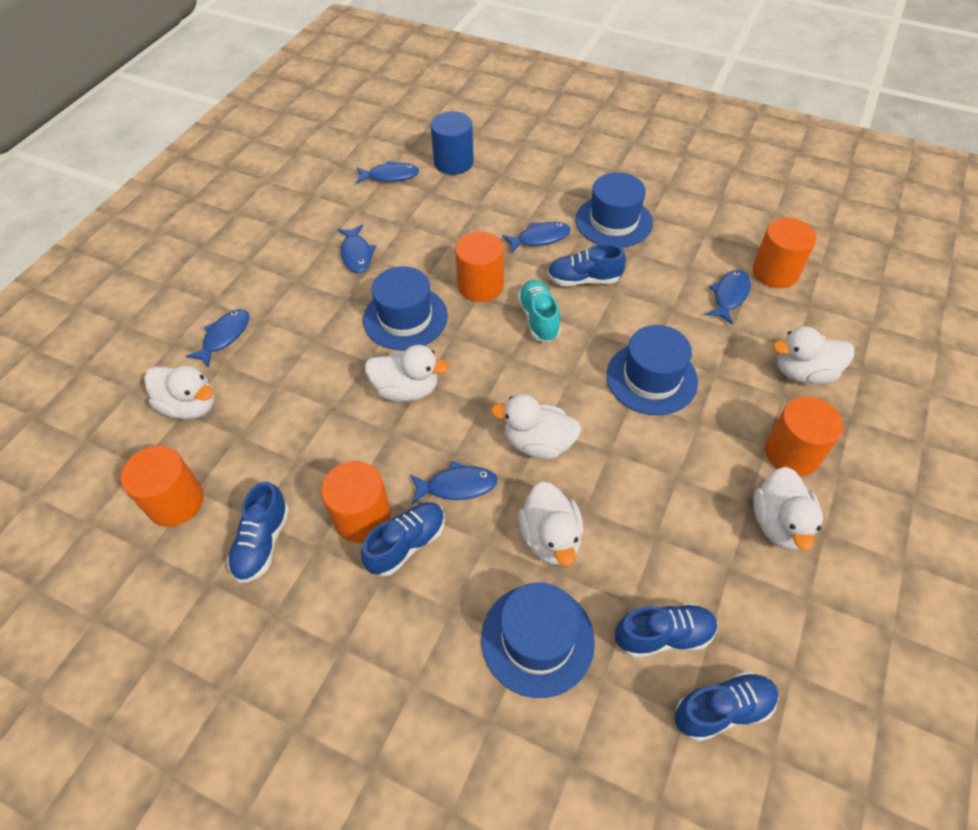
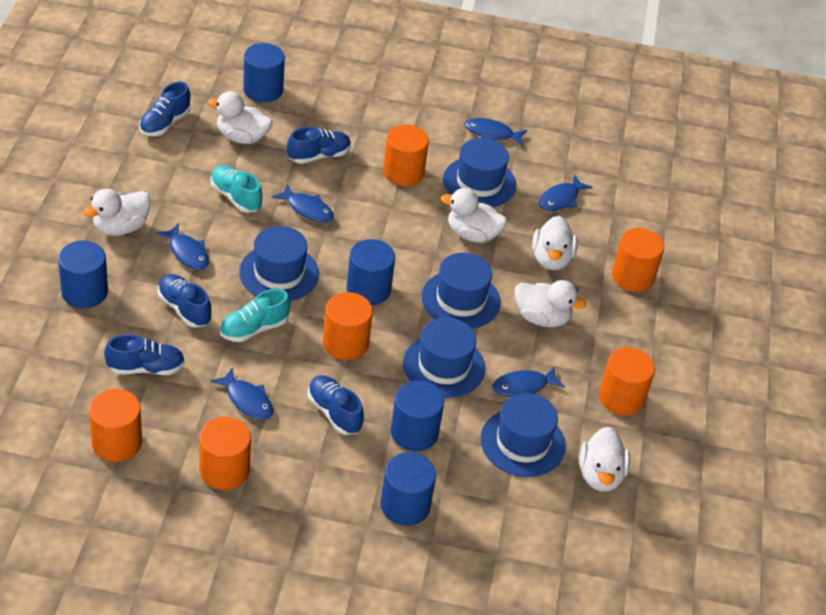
blue cylinder: [431,111,474,175] = 1 -> [58,241,108,308] [243,43,285,103] [347,239,395,305] [380,452,436,526] [391,381,444,451] = 5
blue hat: [363,266,448,350] [481,582,595,698] [576,172,653,248] [607,325,698,415] = 4 -> [239,226,319,301] [403,318,485,398] [422,253,501,329] [443,138,516,207] [480,393,566,477] = 5
orange cylinder: [121,446,204,527] [321,461,391,543] [455,231,504,302] [753,218,817,288] [765,397,844,476] = 5 -> [89,389,142,462] [199,417,251,490] [323,292,373,360] [383,125,429,186] [599,347,655,416] [612,228,664,292] = 6
turquoise shoe: [518,280,561,342] = 1 -> [211,165,263,213] [220,289,291,342] = 2

